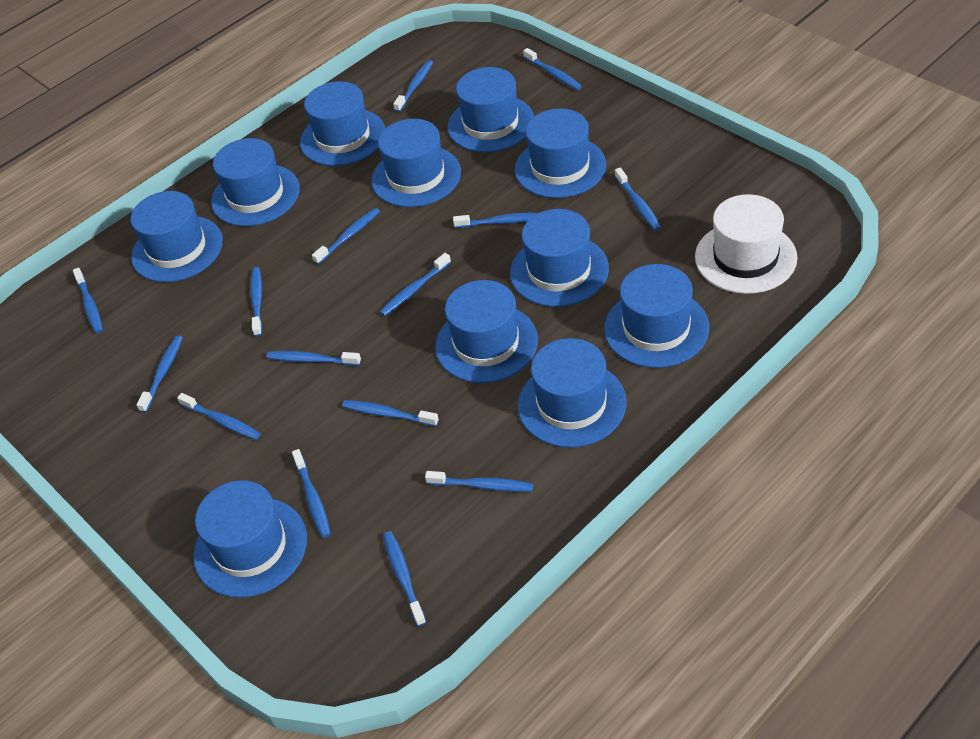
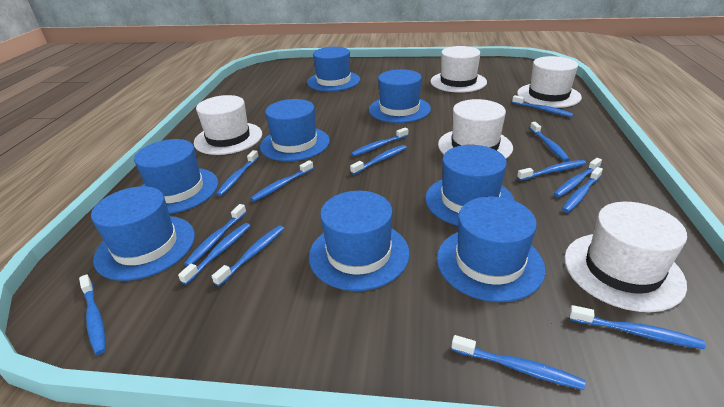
blue hat: [130,191,223,282] [194,480,307,598] [211,138,300,226] [300,81,385,166] [371,119,461,207] [435,280,538,383] [447,67,534,152] [510,209,609,307] [515,108,606,198] [518,338,627,448] [604,264,709,368] = 11 -> [91,186,195,281] [134,139,218,214] [260,99,330,161] [307,47,360,91] [309,191,410,291] [369,69,431,123] [425,145,515,226] [437,196,546,302] = 8
white hat: [695,194,798,294] = 1 -> [194,95,262,155] [430,46,487,93] [438,99,513,159] [517,56,582,108] [564,202,687,312] = 5

